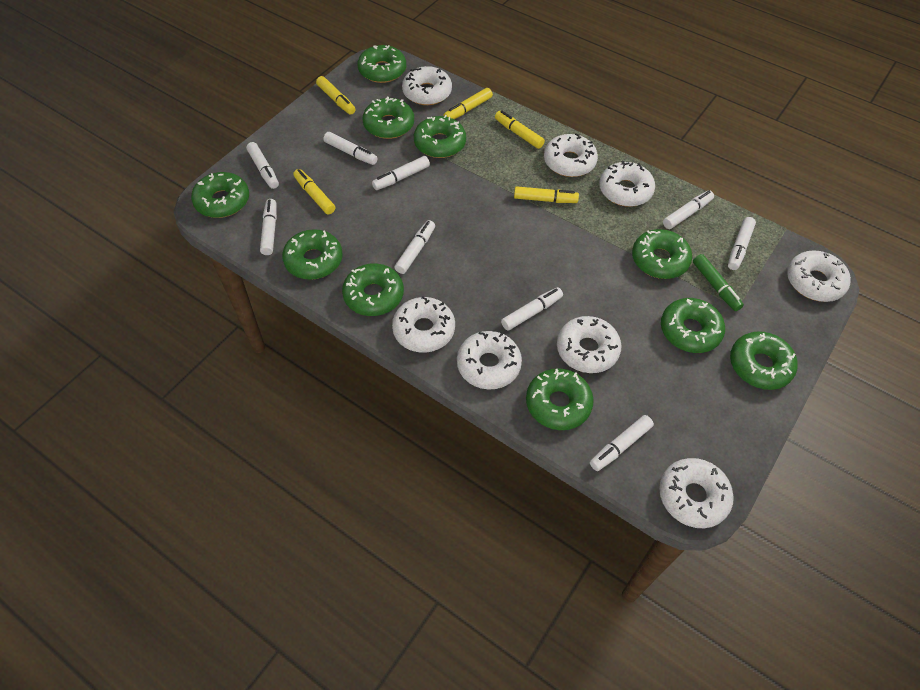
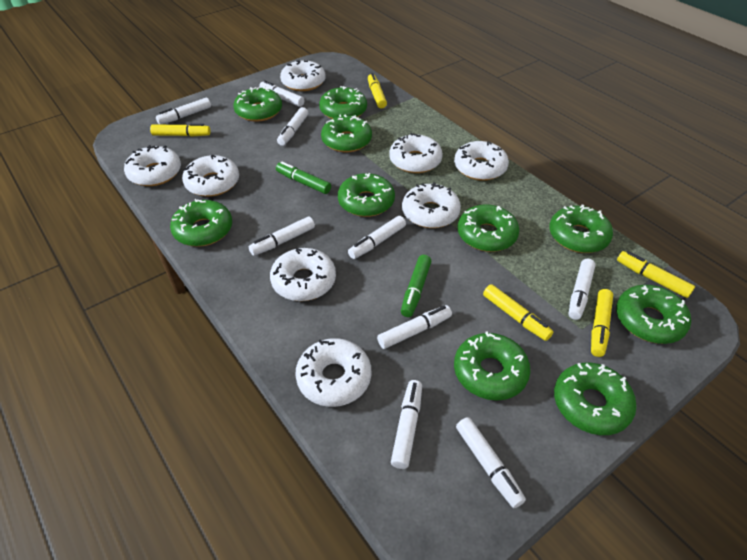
green marker: [693,254,744,311] = 1 -> [276,162,331,194] [401,255,431,317] = 2

